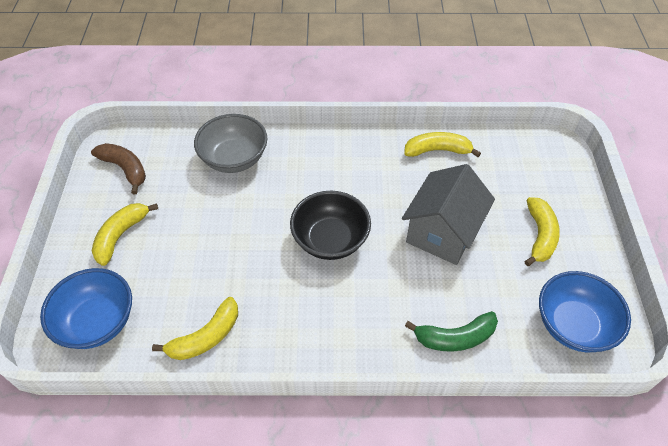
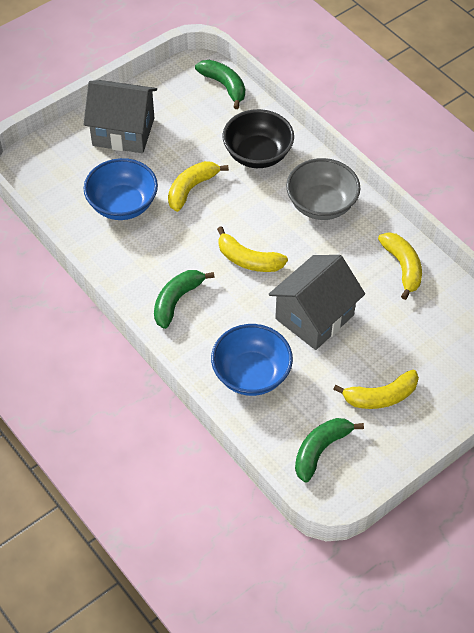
brown banana: [91,143,146,194] = 1 -> none = 0
green banana: [405,311,498,351] = 1 -> [154,270,214,329] [195,60,245,109] [295,418,364,483] = 3
grey house: [402,164,495,265] = 1 -> [84,80,157,153] [269,255,365,350] = 2

